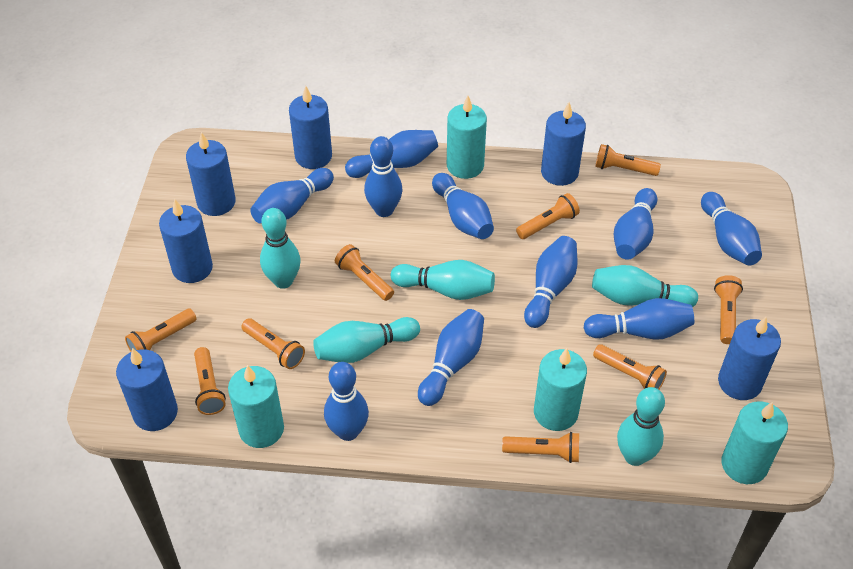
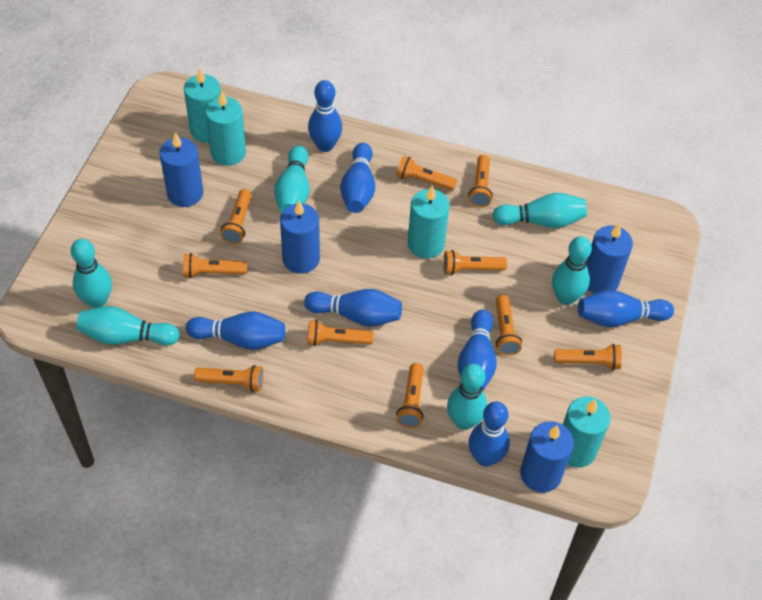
blue bowling pin: [250,168,334,223] [324,362,369,441] [345,130,438,178] [364,136,402,217] [418,309,484,406] [432,173,494,239] [524,236,577,328] [584,298,694,340] [614,188,657,260] [701,192,762,265] = 10 -> [186,311,285,350] [304,289,402,327] [308,80,342,152] [340,143,375,213] [458,310,496,391] [469,401,510,467] [578,290,674,327] = 7
blue candle: [116,348,178,431] [159,199,213,283] [186,132,236,216] [289,86,332,169] [541,102,586,186] [718,317,781,400] = 6 -> [159,133,203,207] [280,201,320,274] [520,421,574,493] [586,223,633,294] = 4
orange flashlight: [125,309,196,352] [194,347,226,415] [242,318,305,369] [335,244,394,301] [502,432,579,463] [516,193,580,239] [593,344,667,389] [595,144,661,176] [714,275,743,344] = 9 -> [183,253,247,278] [194,365,263,392] [220,189,252,244] [307,320,374,346] [396,156,457,191] [396,363,424,428] [443,250,507,275] [468,155,493,208] [496,294,522,356] [554,344,622,370] = 10
turquoise bowling pin: [260,208,300,289] [313,317,420,363] [391,260,495,300] [592,265,698,307] [617,387,665,466] = 5 -> [71,239,112,308] [77,306,180,346] [274,146,309,213] [447,364,487,430] [493,193,587,228] [552,236,592,305] = 6

